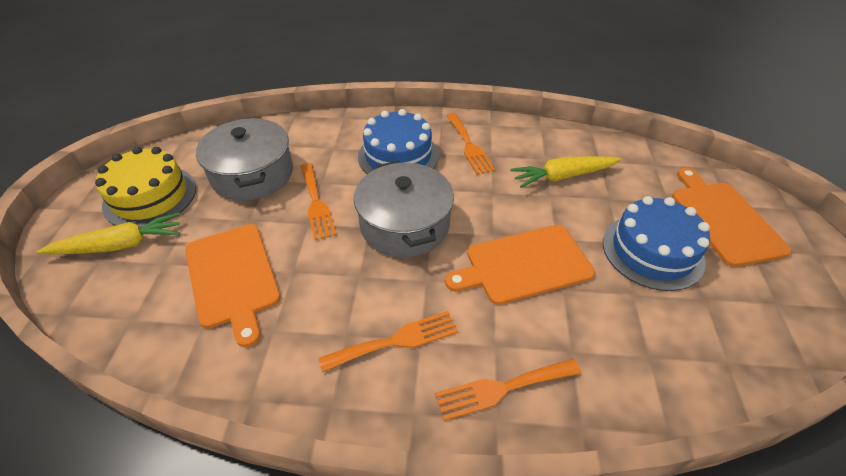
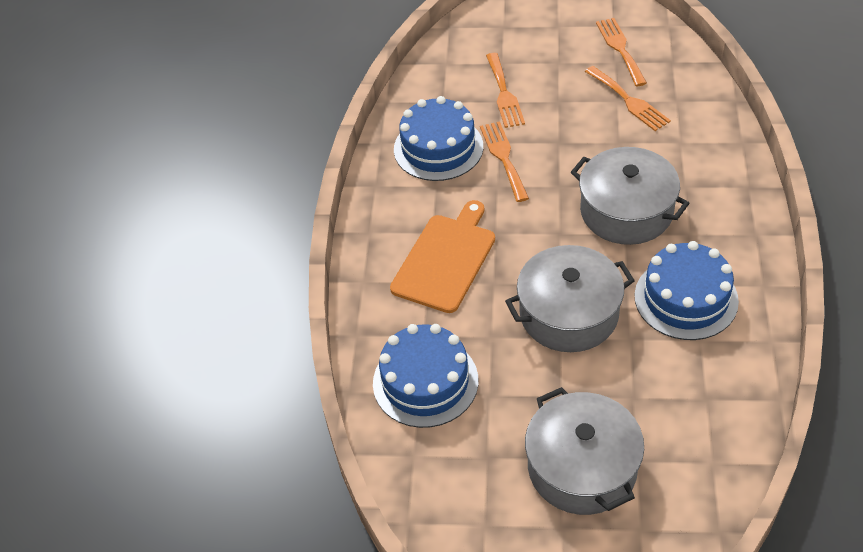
blue cake: [358,109,439,174] [603,196,710,291] = 2 -> [373,324,478,428] [394,96,483,181] [635,241,739,340] = 3
grey pot: [196,118,293,201] [354,161,454,257] = 2 -> [505,245,635,352] [525,387,644,515] [571,147,689,245] = 3
orange cutting board: [185,224,281,347] [445,225,595,305] [672,168,792,267] = 3 -> [390,200,495,313] = 1
yellow cake: [95,147,196,228] = 1 -> none = 0
yellow carrot: [37,213,180,255] [510,156,621,188] = 2 -> none = 0

